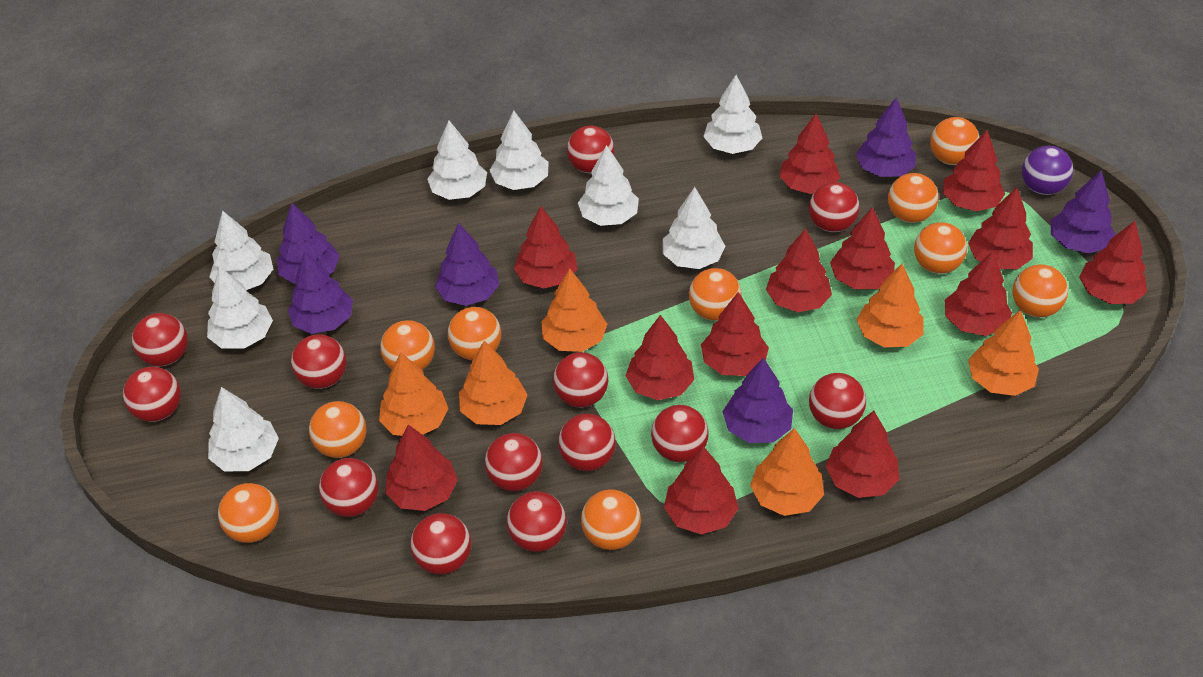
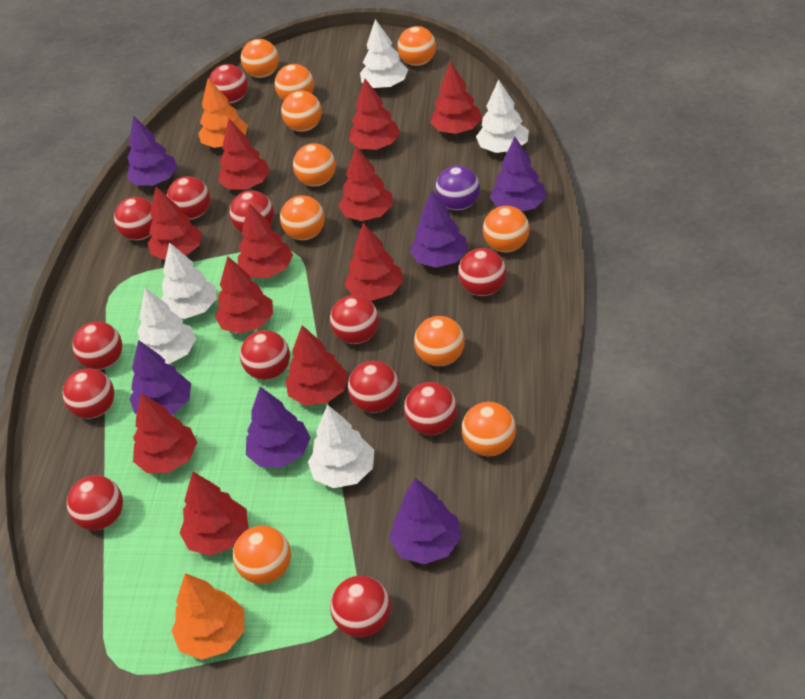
orange tree: [379,353,448,436] [459,341,528,425] [541,269,607,352] [750,428,824,516] [856,264,924,347] [968,310,1039,396] = 6 -> [171,573,244,660] [198,78,248,148] = 2
red tree: [385,424,458,511] [514,206,578,289] [626,315,694,400] [664,446,739,535] [701,292,769,376] [766,228,832,312] [779,114,840,194] [826,411,899,498] [830,207,895,289] [943,130,1005,211] [945,251,1012,336] [968,187,1033,269] [1079,221,1147,304] = 13 -> [133,393,197,473] [148,186,202,260] [180,472,248,556] [215,256,273,334] [218,119,270,189] [238,203,293,278] [285,325,348,405] [339,147,393,221] [345,223,403,301] [349,79,400,150] [430,62,482,134] = 11
white tree: [207,266,273,349] [208,387,279,471] [209,211,273,290] [427,121,487,200] [489,110,549,190] [578,145,639,226] [663,187,725,269] [703,75,762,154] = 8 -> [137,288,196,364] [161,242,217,319] [308,405,374,488] [360,19,408,89] [476,79,529,153] = 5

